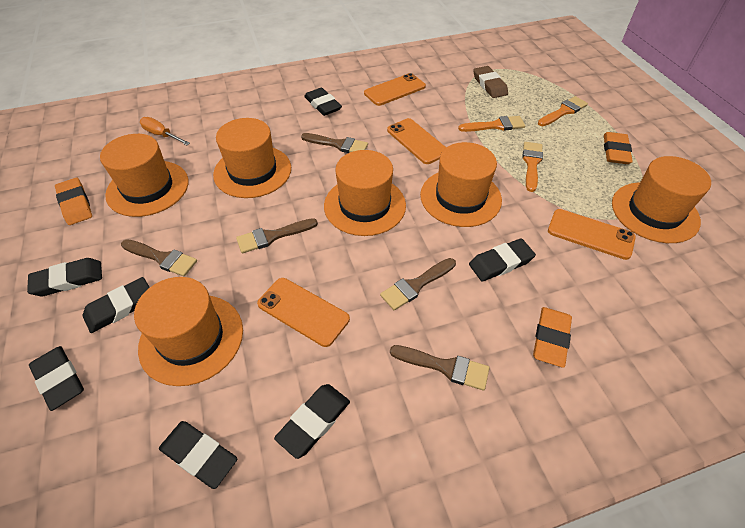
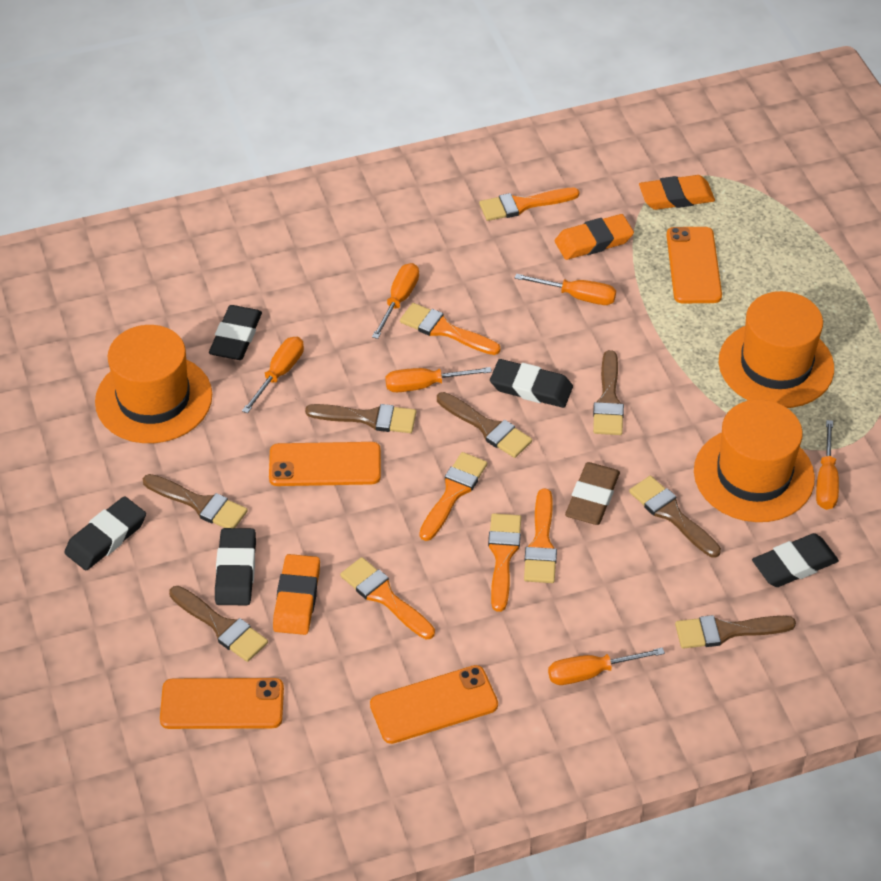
black eraser: [27,258,102,296] [29,346,84,411] [83,277,150,333] [159,421,237,489] [274,384,350,459] [304,88,342,116] [469,238,536,282] = 7 -> [64,496,146,570] [209,305,262,360] [215,528,256,605] [490,359,573,408] [752,533,839,587] = 5
brown brush: [121,239,197,276] [236,218,318,253] [301,133,368,153] [380,258,456,310] [390,345,489,391] = 5 -> [143,474,248,528] [169,586,268,662] [305,404,416,433] [437,392,532,458] [593,350,624,435] [629,476,721,558] [675,615,796,649] = 7
orange brush: [458,116,525,132] [522,142,543,192] [538,96,588,126] = 3 -> [340,557,435,639] [400,303,501,355] [419,452,487,541] [479,188,579,221] [488,513,521,612] [524,488,557,583] = 6
orange hat: [100,134,189,217] [134,277,243,386] [213,118,291,198] [324,150,406,236] [420,142,502,227] [612,156,711,243] = 6 -> [95,325,212,443] [694,399,815,522] [719,291,834,408] = 3
orange screwdriver: [140,117,190,145] = 1 -> [242,337,304,413] [372,263,419,339] [385,367,492,392] [515,274,616,305] [548,647,665,685] [816,420,839,510] = 6

